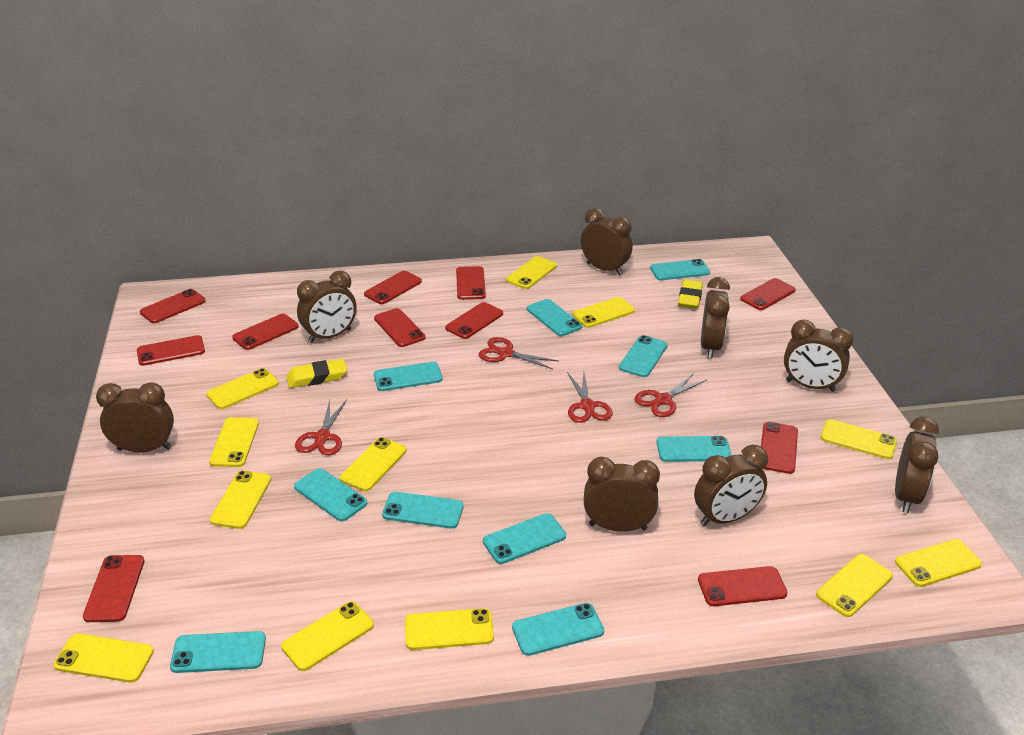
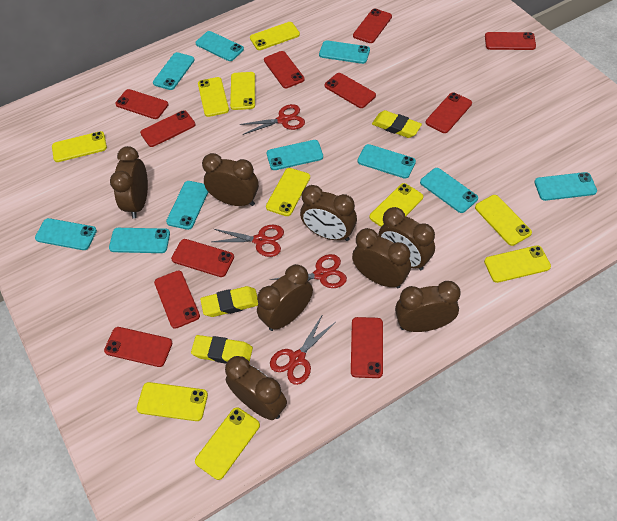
yellow eraser: [286,359,347,388] [678,279,703,309] = 2 -> [191,335,253,363] [200,286,258,317] [372,110,422,138] = 3
yellow phone: [53,634,154,683] [206,368,279,409] [209,417,259,467] [210,471,271,529] [281,601,374,671] [340,437,407,491] [405,608,494,650] [506,256,557,289] [573,297,635,328] [816,554,893,617] [821,419,897,459] [895,539,982,587] = 12 -> [52,131,107,162] [137,382,208,421] [195,408,260,480] [198,77,229,117] [230,72,255,110] [250,22,300,50] [266,168,310,216] [369,183,423,227] [475,195,532,246] [484,245,551,283] = 10

